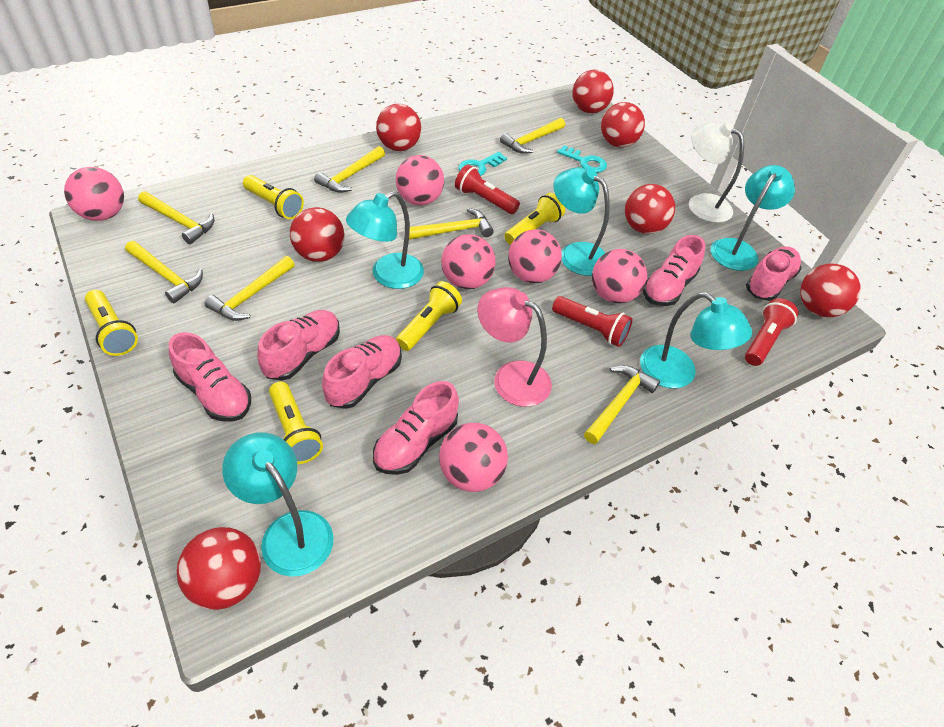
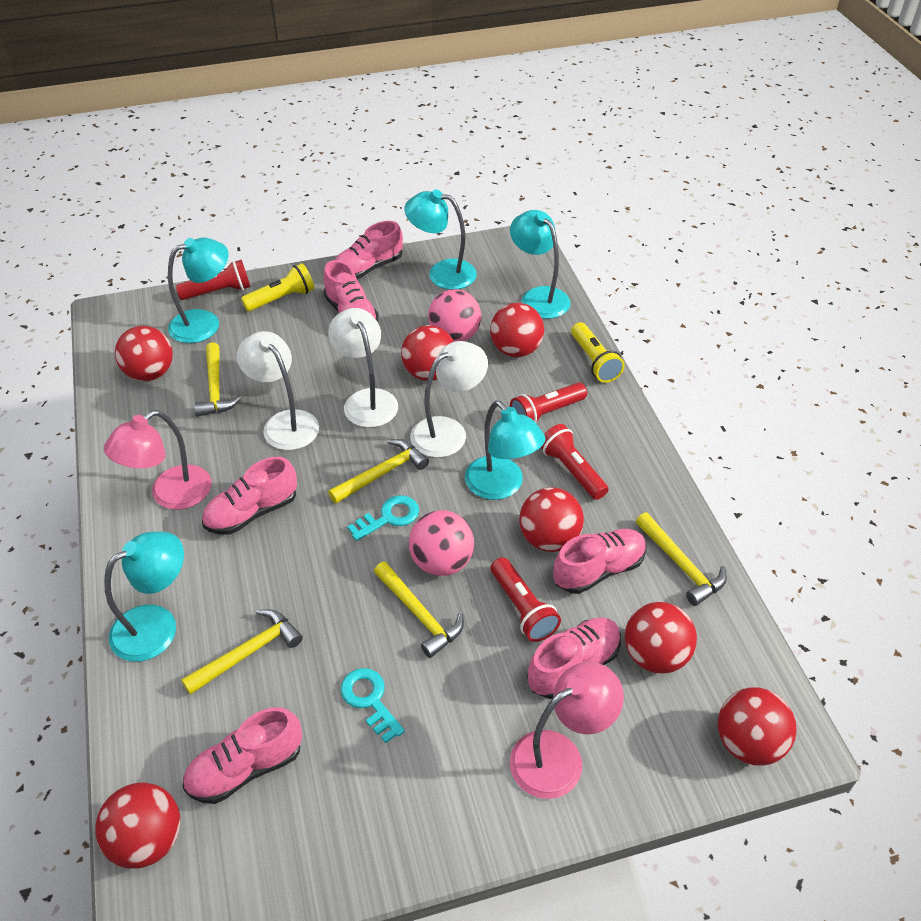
pink ball: [64,167,124,221] [395,155,444,206] [439,423,508,492] [441,234,496,289] [508,229,562,283] [592,249,647,303] = 6 -> [409,510,474,576] [428,289,481,342] = 2
pink lamp: [477,287,552,407] = 1 -> [104,410,211,510] [510,662,624,799] = 2
red flashlight: [455,164,520,214] [552,296,632,347] [745,298,799,366] = 3 -> [176,260,250,300] [491,557,561,642] [510,382,587,423] [540,424,609,500] = 4
white lamp: [689,122,744,223] = 1 -> [237,331,319,450] [328,308,398,427] [410,341,488,458] = 3
yellow flashlight: [85,290,138,356] [243,175,304,219] [269,381,323,464] [396,281,462,351] [504,193,565,245] = 5 -> [241,263,314,312] [571,322,625,383] = 2
yellow hammer: [125,241,203,303] [138,191,215,244] [205,256,295,321] [314,146,385,193] [409,208,494,240] [500,118,565,154] [584,365,660,444] = 7 -> [181,609,303,695] [194,342,242,417] [328,439,429,504] [374,562,464,658] [636,513,727,606] = 5

